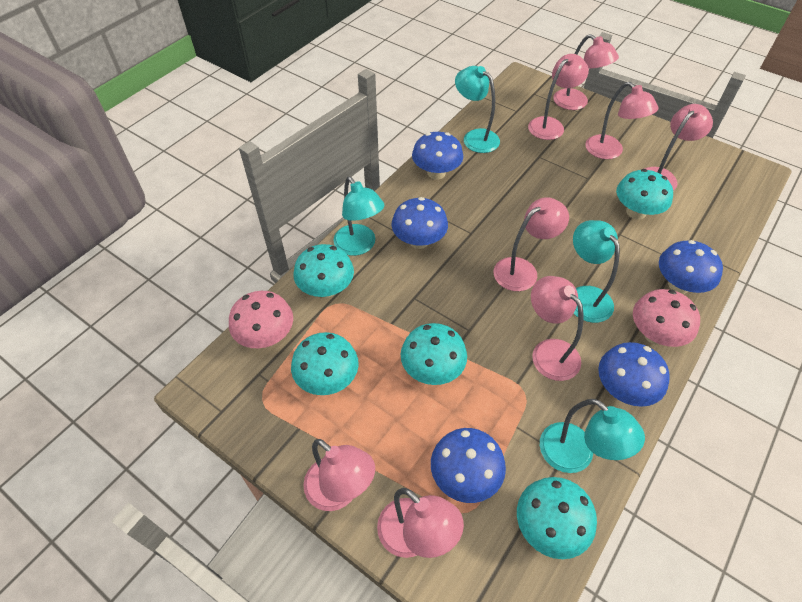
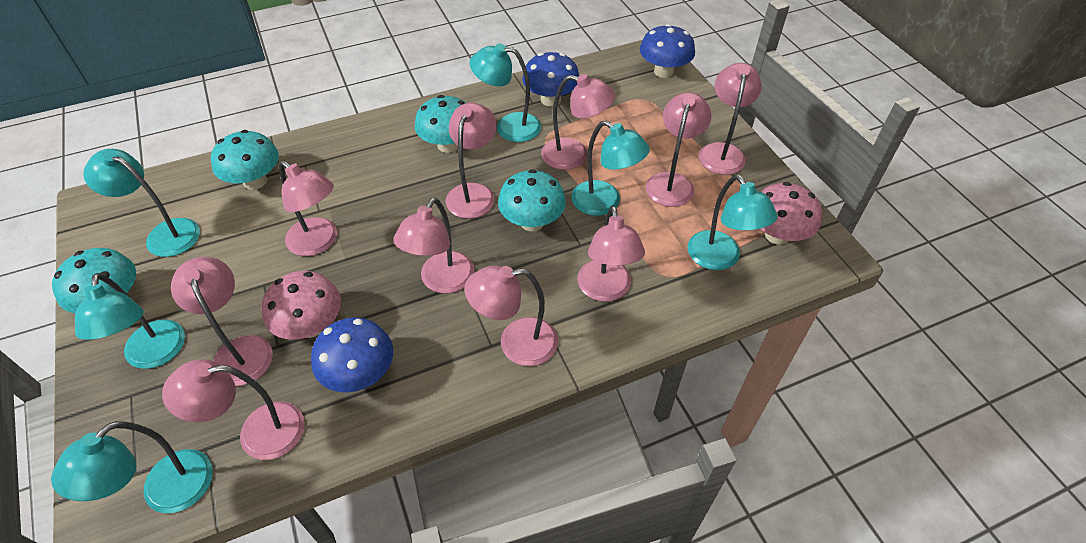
blue mushroom: [392,197,448,249] [412,132,463,180] [431,428,506,503] [598,342,670,407] [659,240,723,294] = 5 -> [311,317,393,393] [522,52,579,106] [640,24,695,78] = 3
pink lamp: [304,439,375,511] [377,488,464,558] [494,197,569,291] [528,54,589,140] [531,276,583,381] [553,34,619,110] [585,82,659,159] [644,104,713,191] = 8 -> [162,359,305,460] [171,257,273,386] [279,160,337,256] [393,198,474,293] [446,103,497,219] [464,265,558,366] [541,74,615,170] [578,206,645,302] [646,92,712,207] [699,63,762,175] = 10
turquoise lamp: [334,177,384,256] [455,66,500,153] [540,399,645,473] [573,220,620,323] = 4 -> [51,421,213,513] [75,273,185,369] [83,149,200,257] [469,43,541,142] [571,120,650,216] [688,175,778,270] = 6
turquoise mushroom: [291,332,359,395] [293,244,354,298] [401,323,467,385] [517,477,597,559] [616,169,673,220] = 5 -> [52,248,136,313] [211,130,279,190] [415,95,466,153] [498,169,566,232] = 4

